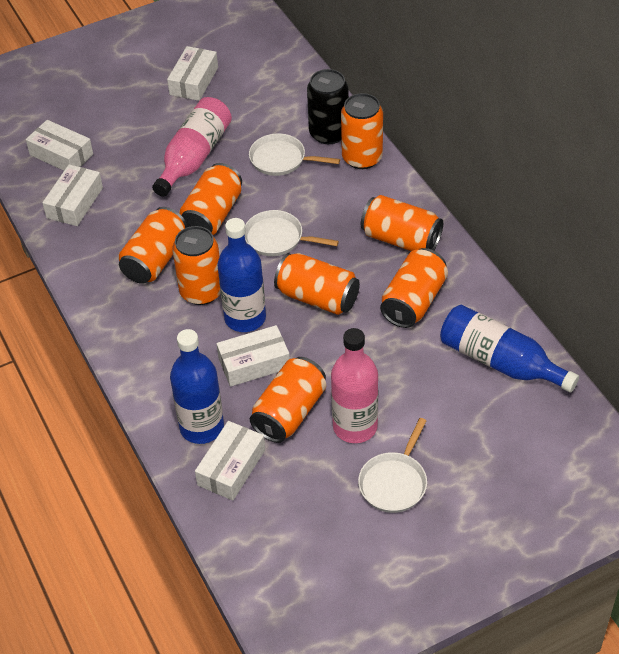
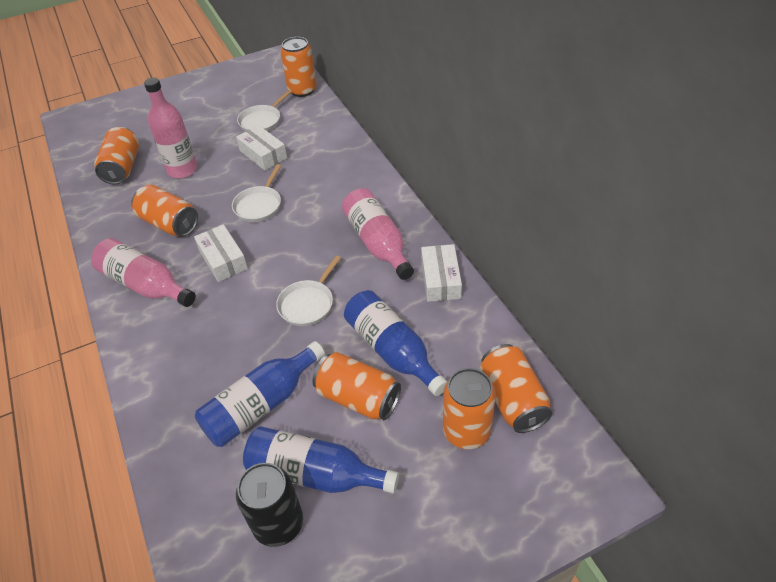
orange can: [118,207,187,284] [172,226,221,305] [179,163,242,235] [250,357,326,443] [274,253,360,315] [341,93,383,169] [361,195,443,251] [380,248,448,328] = 8 -> [94,127,139,184] [132,185,198,237] [280,37,317,97] [312,352,401,420] [443,368,496,449] [480,344,552,433] = 6
pink bottle: [152,97,232,197] [331,328,378,443] = 2 -> [91,238,196,307] [144,78,198,178] [342,188,414,280] = 3
white box: [26,120,93,171] [42,164,103,226] [167,46,218,101] [195,421,265,501] [216,325,290,387] = 5 -> [194,224,248,282] [236,125,287,171] [421,244,462,302] = 3

